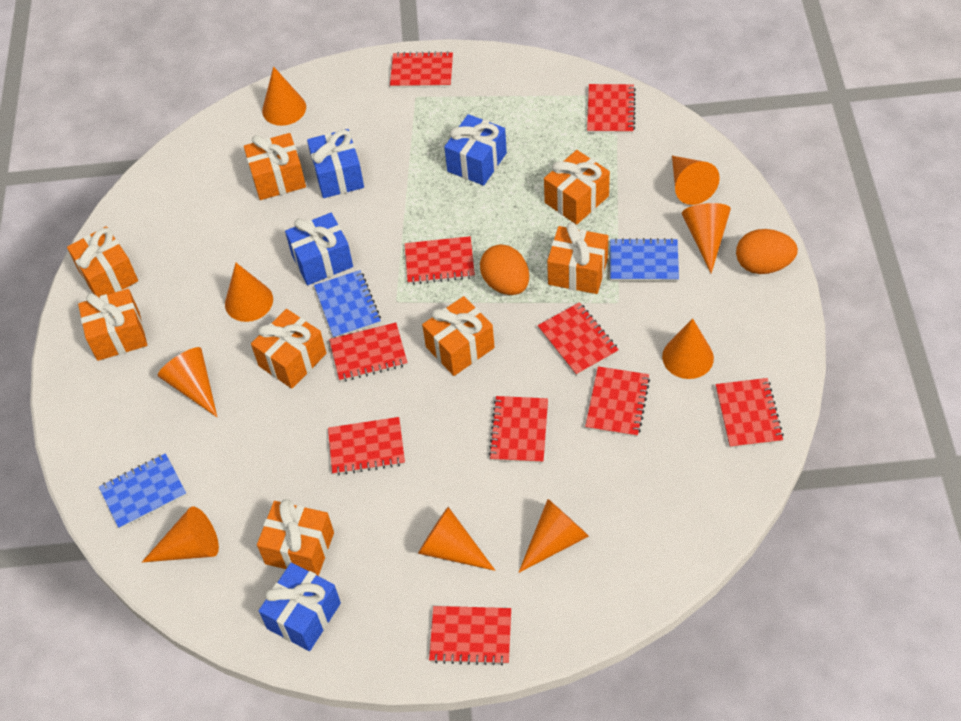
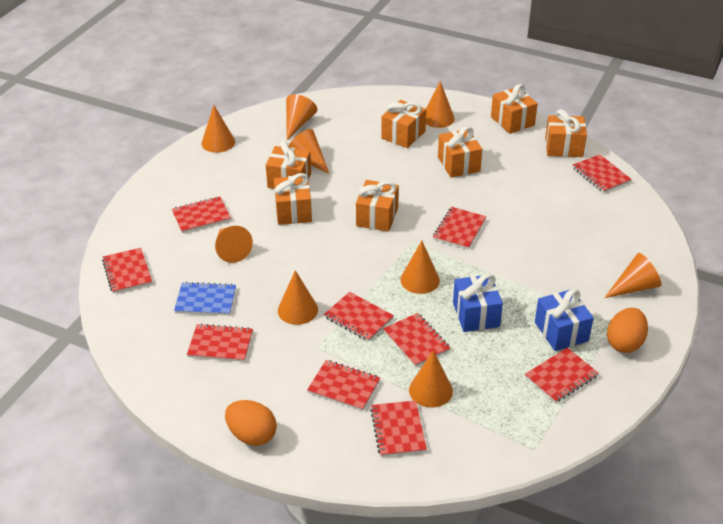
blue gift: [259,563,341,651] [285,213,353,285] [307,129,364,198] [444,114,507,186] = 4 -> [453,273,503,332] [535,289,594,351] = 2
blue notebook: [99,453,187,529] [314,270,381,338] [610,238,679,281] = 3 -> [174,282,236,315] = 1
orange gift: [67,226,138,297] [78,289,147,361] [244,133,306,200] [251,309,326,389] [257,499,334,576] [422,296,495,376] [544,150,610,225] [547,222,608,294] = 8 -> [266,141,311,189] [274,173,312,225] [356,180,399,232] [381,100,426,148] [438,126,482,178] [491,84,538,134] [545,109,587,157] = 7

